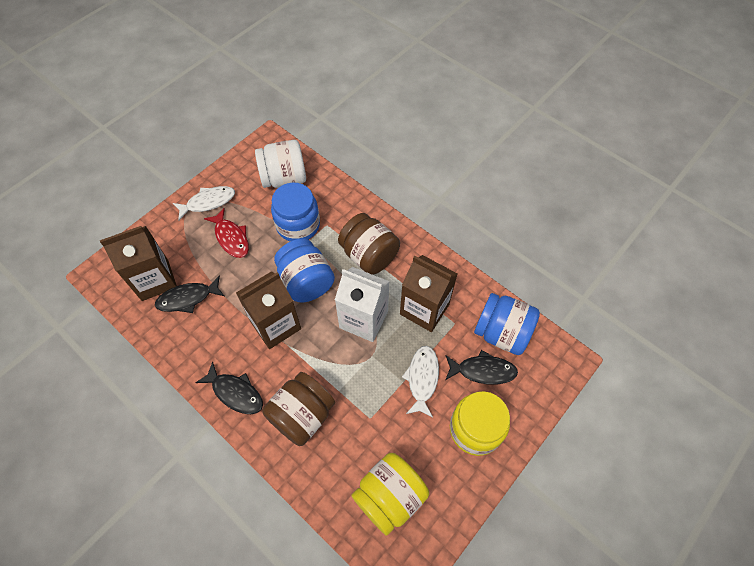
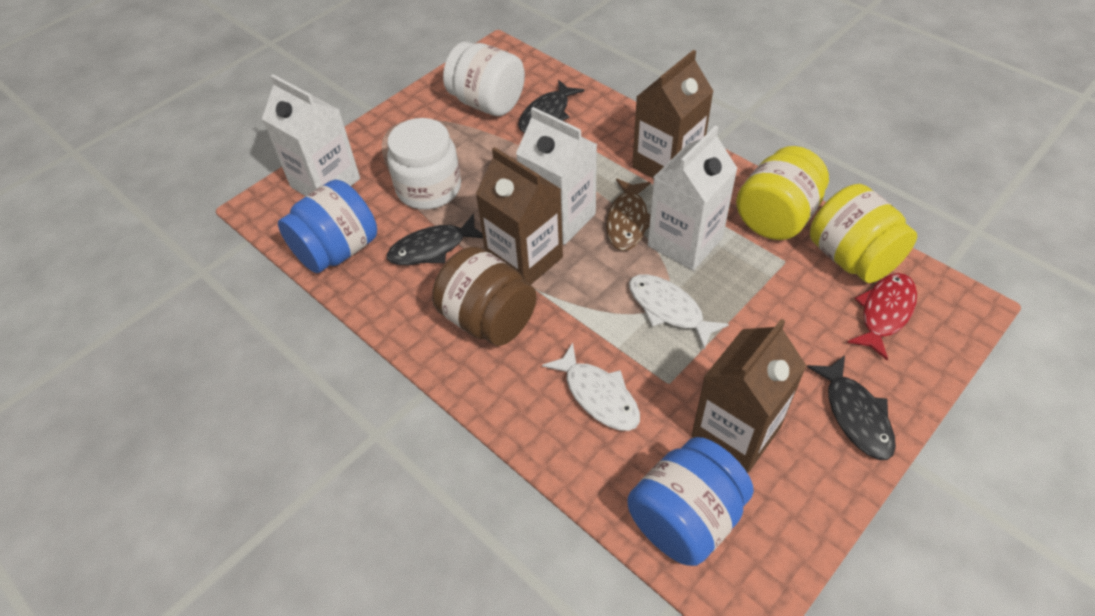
blue jar: [271,183,320,242] [274,238,335,303] [474,293,540,355] = 3 -> [278,179,377,273] [628,437,754,566] = 2
brown fish: none = 0 -> [606,179,651,251] = 1
brown jar: [262,372,335,446] [338,213,400,275] = 2 -> [432,246,537,346] = 1
white carton: [335,267,390,342] = 1 -> [262,74,360,196] [516,107,597,245] [648,126,738,271] = 3
white jar: [255,140,306,188] = 1 -> [387,118,461,209] [443,42,525,116] = 2

